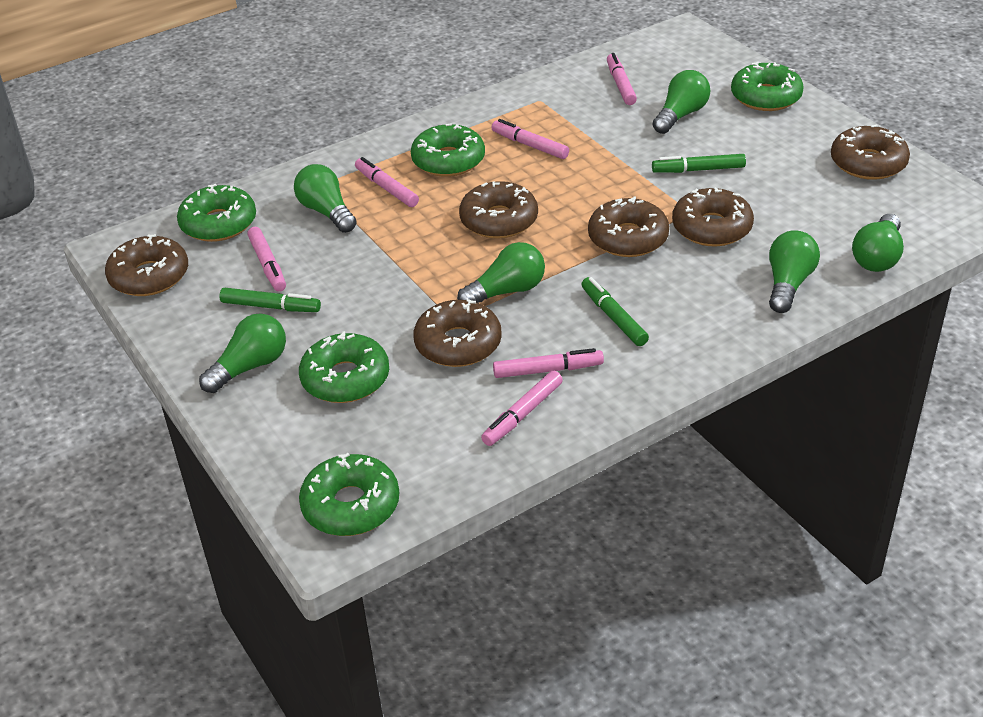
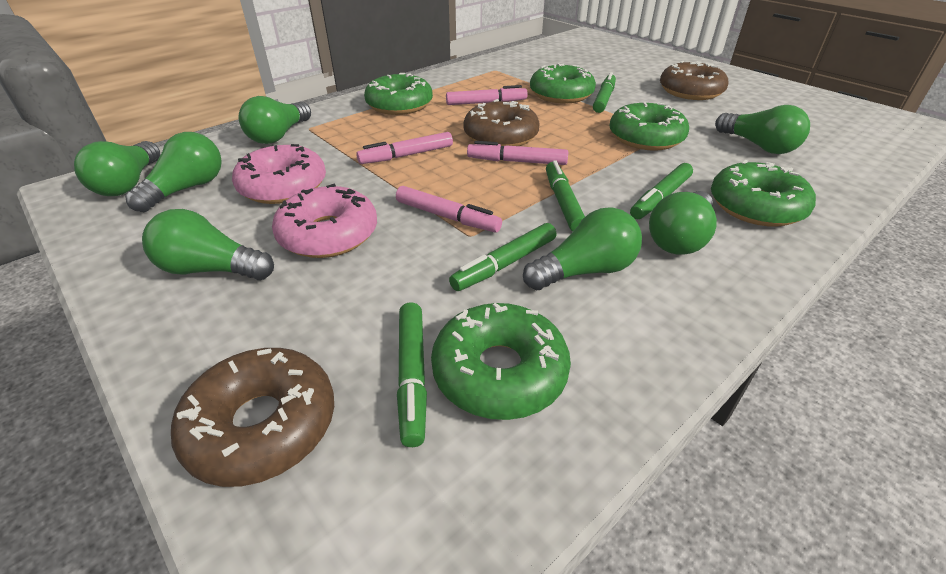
brown donut: [105,234,188,296] [414,299,502,367] [459,181,538,239] [588,197,669,257] [672,187,754,246] [831,124,910,180] = 6 -> [171,348,334,487] [463,99,539,146] [660,61,729,100] = 3
green light bulb: [199,314,286,393] [294,164,357,233] [457,242,545,303] [652,70,710,134] [769,230,820,313] [852,214,904,272] = 6 -> [74,141,160,196] [125,132,222,212] [142,209,274,280] [238,96,311,144] [523,207,642,290] [649,191,717,255] [715,105,810,154] = 7
green marker: [220,288,321,312] [581,277,649,346] [652,154,746,173] = 3 -> [397,302,427,447] [449,223,556,291] [546,160,585,231] [593,72,616,113] [630,163,693,219] = 5
pink donut: none = 0 -> [232,144,326,204] [272,184,377,258] = 2
pink marker: [247,227,286,292] [355,157,419,207] [481,371,563,446] [491,119,569,159] [493,348,604,378] [607,53,637,105] = 6 -> [356,132,453,164] [396,186,502,232] [446,85,528,105] [467,141,568,165] = 4

